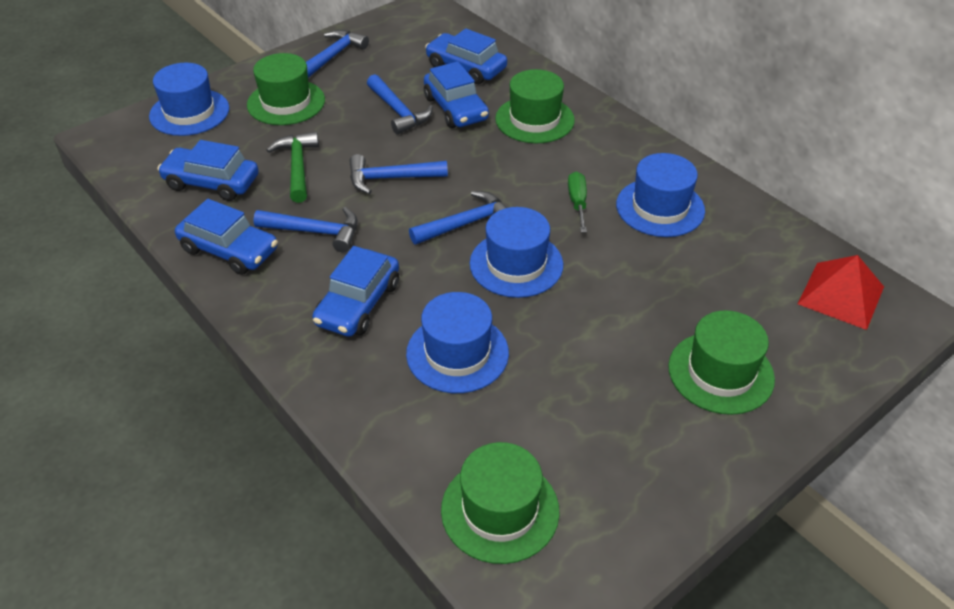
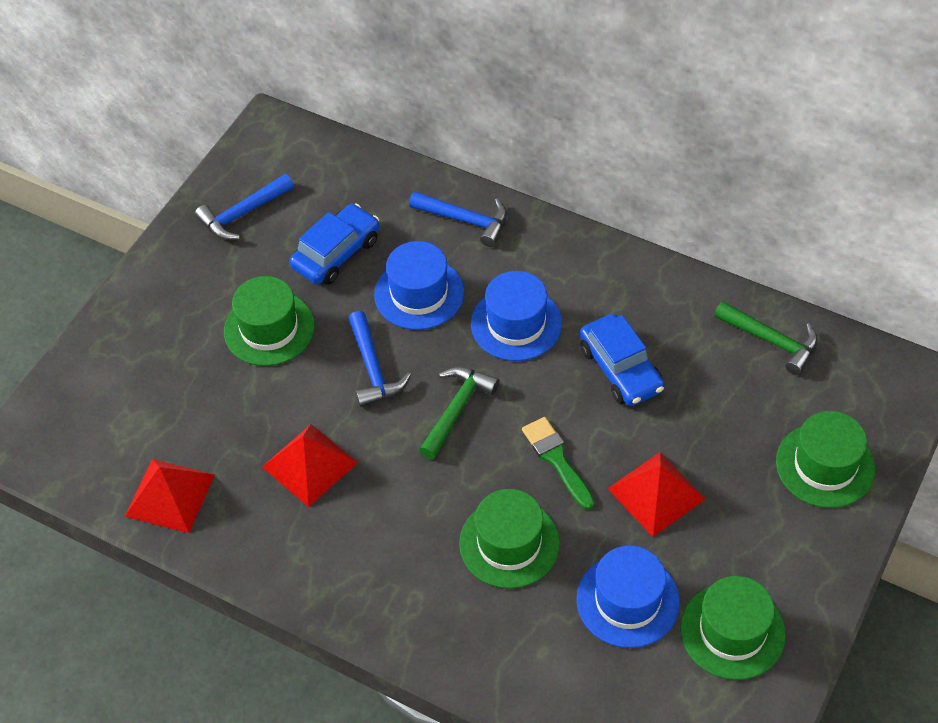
blue car: [157,140,259,201] [175,199,278,275] [312,246,399,337] [424,61,489,128] [425,28,507,84] = 5 -> [289,204,379,285] [580,314,665,406] = 2
blue hammer: [253,207,358,252] [306,30,369,78] [349,154,448,194] [367,74,433,134] [409,191,507,245] = 5 -> [195,174,294,240] [348,311,411,407] [409,191,507,247] = 3
blue hat: [149,63,229,136] [406,292,509,393] [470,207,563,298] [616,153,705,237] = 4 -> [374,241,464,330] [471,271,562,361] [576,545,680,648] = 3
green brush: none = 0 -> [522,417,595,510] = 1
green hammer: [267,132,319,203] = 1 -> [419,367,499,459] [714,301,818,375] = 2
green screwdriver: [568,171,587,233] = 1 -> none = 0
red pyramid: [798,255,884,330] = 1 -> [125,459,215,533] [262,424,358,507] [607,452,706,537] = 3

